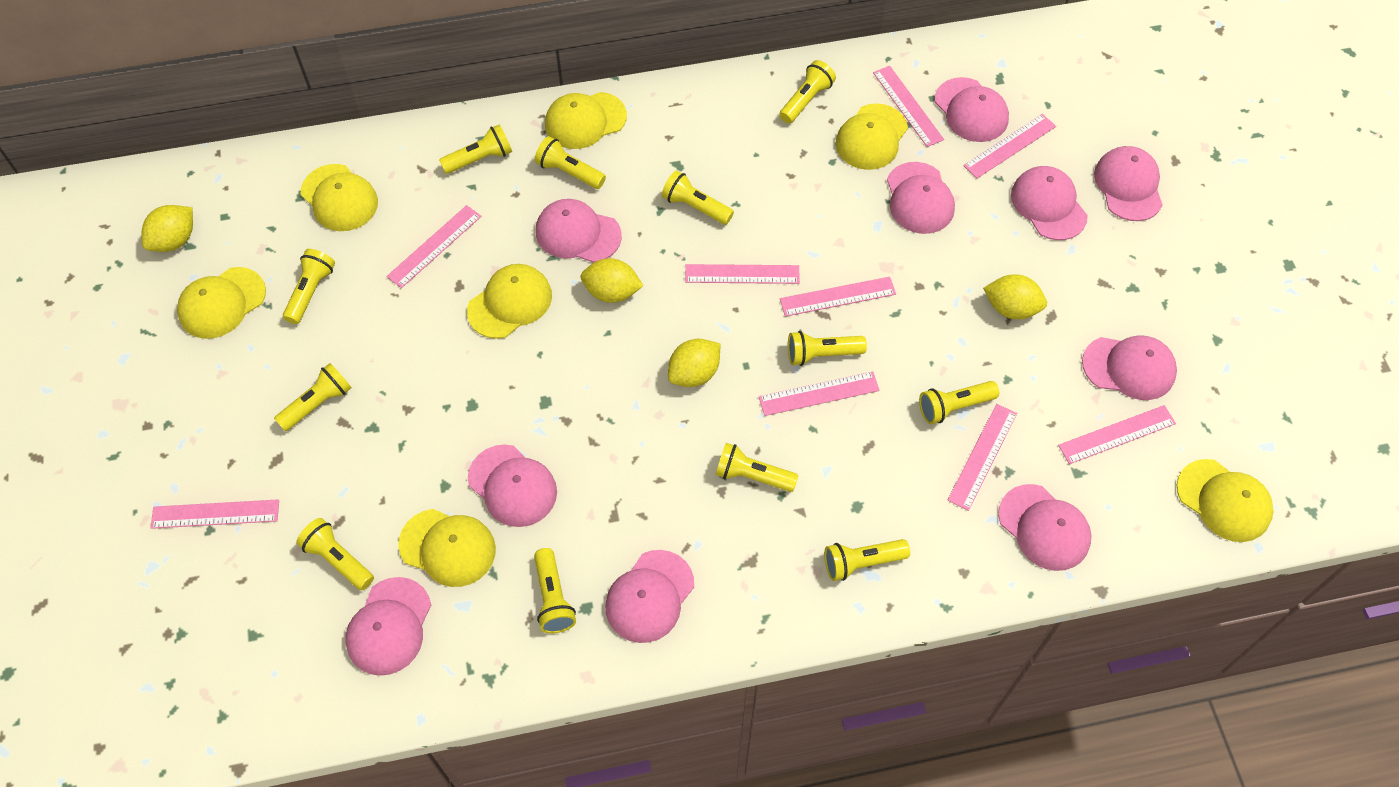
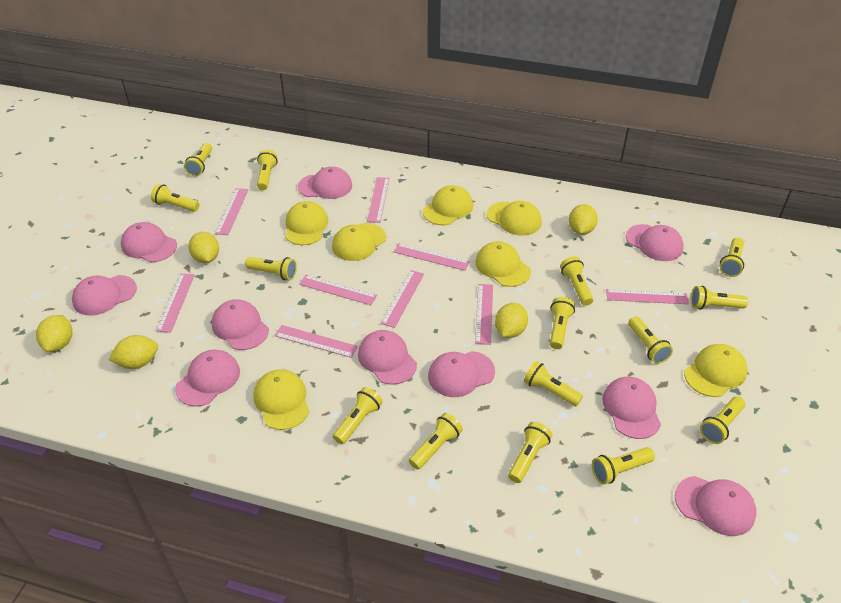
yellow flashlight: [274,363,352,431] [283,249,335,324] [296,518,374,590] [439,124,512,174] [534,548,576,633] [535,136,606,189] [662,170,734,225] [715,443,798,492] [779,60,836,123] [788,331,867,366] [824,539,910,581] [919,381,999,424] = 12 -> [151,184,199,212] [184,143,212,176] [245,257,297,280] [257,150,278,190] [333,387,383,444] [409,413,463,470] [508,422,552,483] [524,361,583,406] [550,297,575,349] [560,257,593,306] [592,447,655,485] [628,316,673,364] [691,286,748,310] [700,396,745,444] [720,238,744,277] = 15
yellow lemon: [141,205,193,252] [580,258,643,303] [668,339,720,387] [983,274,1047,319] = 4 -> [36,315,72,352] [109,335,158,369] [188,232,219,263] [495,303,528,338] [569,204,598,235] = 5

